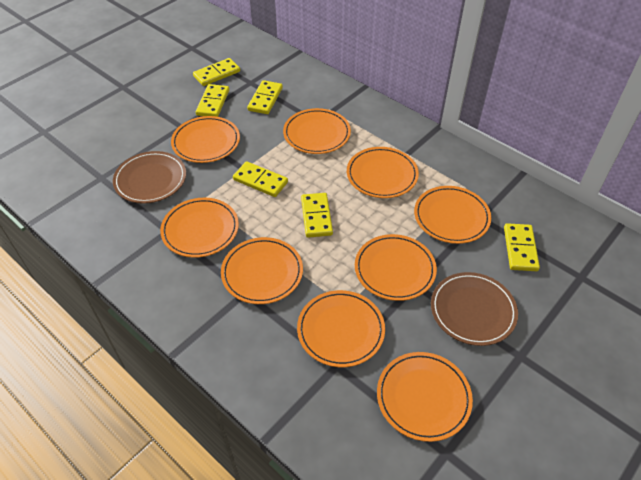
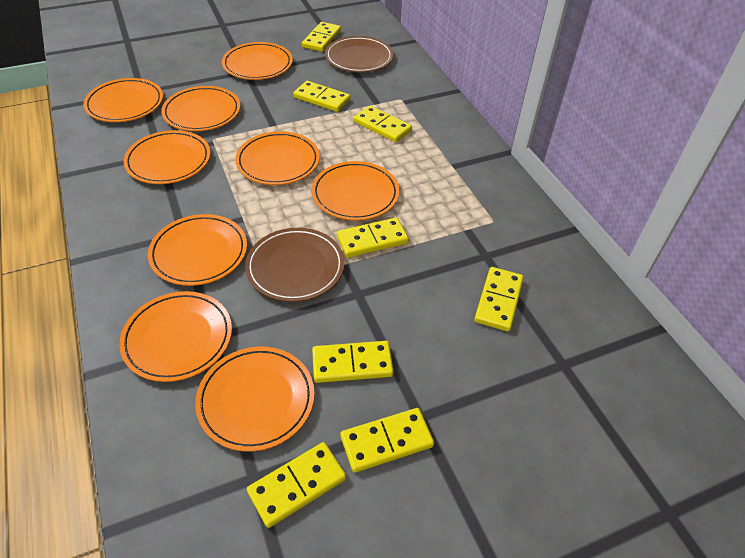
yellow domino: [193,58,240,86] [196,84,229,117] [233,161,288,197] [247,80,283,114] [301,193,333,238] [504,223,540,271] = 6 -> [247,442,346,528] [293,81,350,112] [302,22,341,52] [312,341,394,383] [337,217,409,258] [341,408,434,473] [354,106,412,142] [474,267,524,331] = 8

